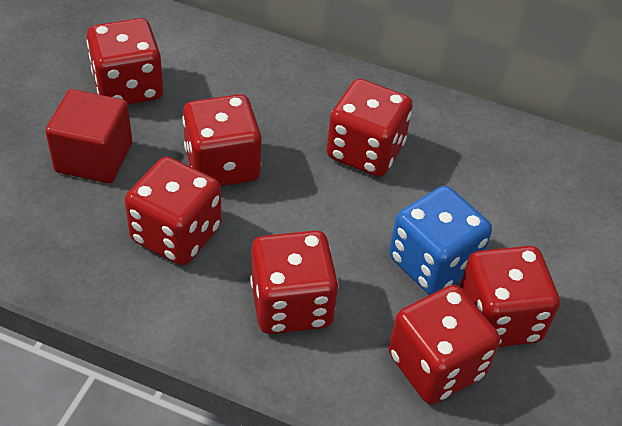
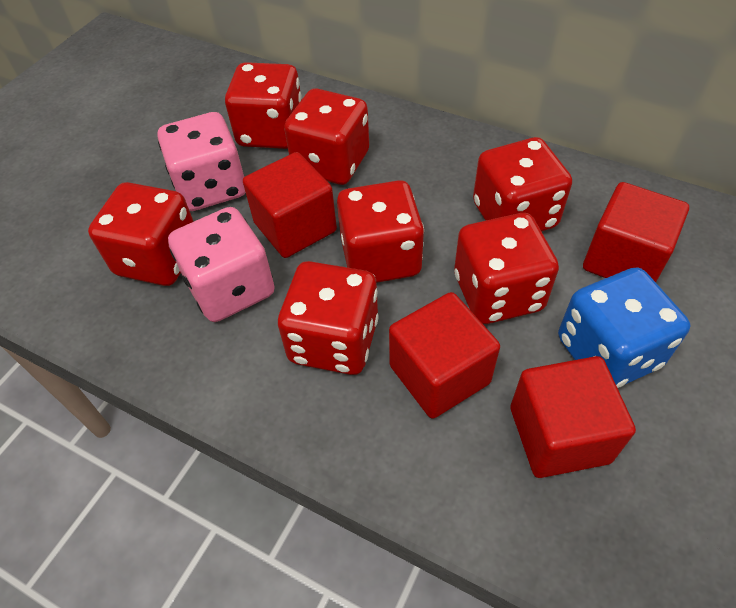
pink dice: none = 0 -> [158,112,246,211] [168,207,275,322] = 2
red cube: [45,89,132,183] = 1 -> [243,152,337,258] [389,292,500,419] [510,356,636,478] [583,182,689,282] = 4

